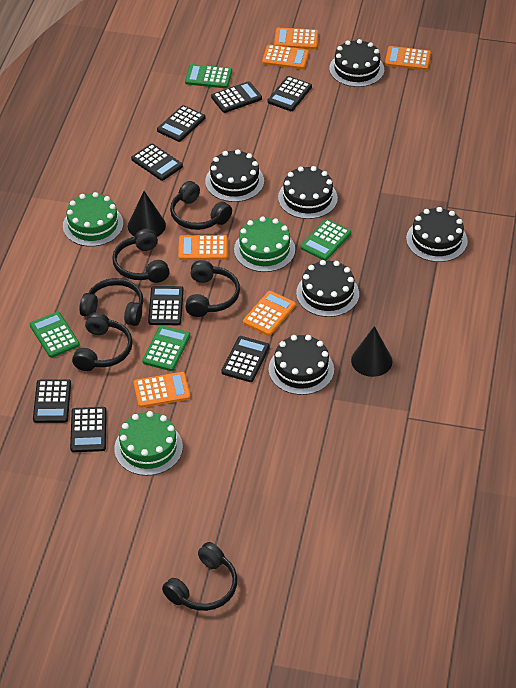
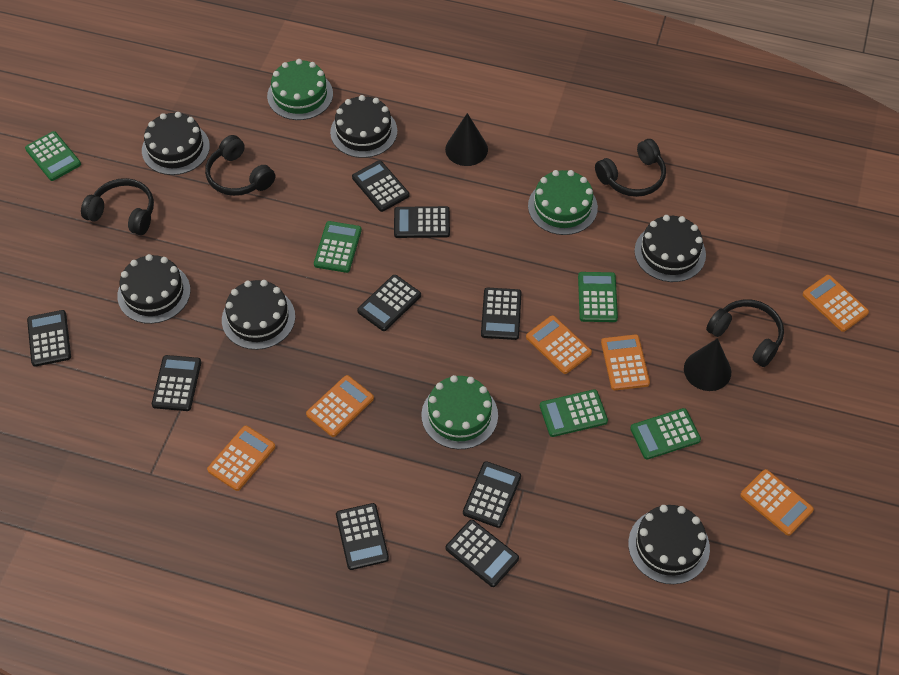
black calculator: [33,379,71,423] [70,407,107,452] [131,144,183,181] [148,286,184,325] [157,105,205,142] [211,81,262,113] [221,336,270,382] [268,76,312,111] = 8 -> [27,310,71,367] [152,355,201,411] [336,503,389,570] [352,160,410,212] [357,275,421,331] [394,206,450,238] [446,520,519,587] [463,461,521,528] [481,288,522,340] = 9
black headphones: [72,312,133,371] [79,278,143,326] [112,228,170,283] [162,542,237,611] [170,181,232,230] [185,260,240,317] = 6 -> [81,178,154,235] [205,135,275,196] [595,139,666,197] [706,299,784,367] = 4
green calculator: [30,312,80,358] [142,325,190,371] [185,64,232,88] [300,219,351,261] = 4 -> [25,131,81,181] [314,221,362,273] [540,389,608,437] [578,272,618,322] [630,408,701,460] = 5

